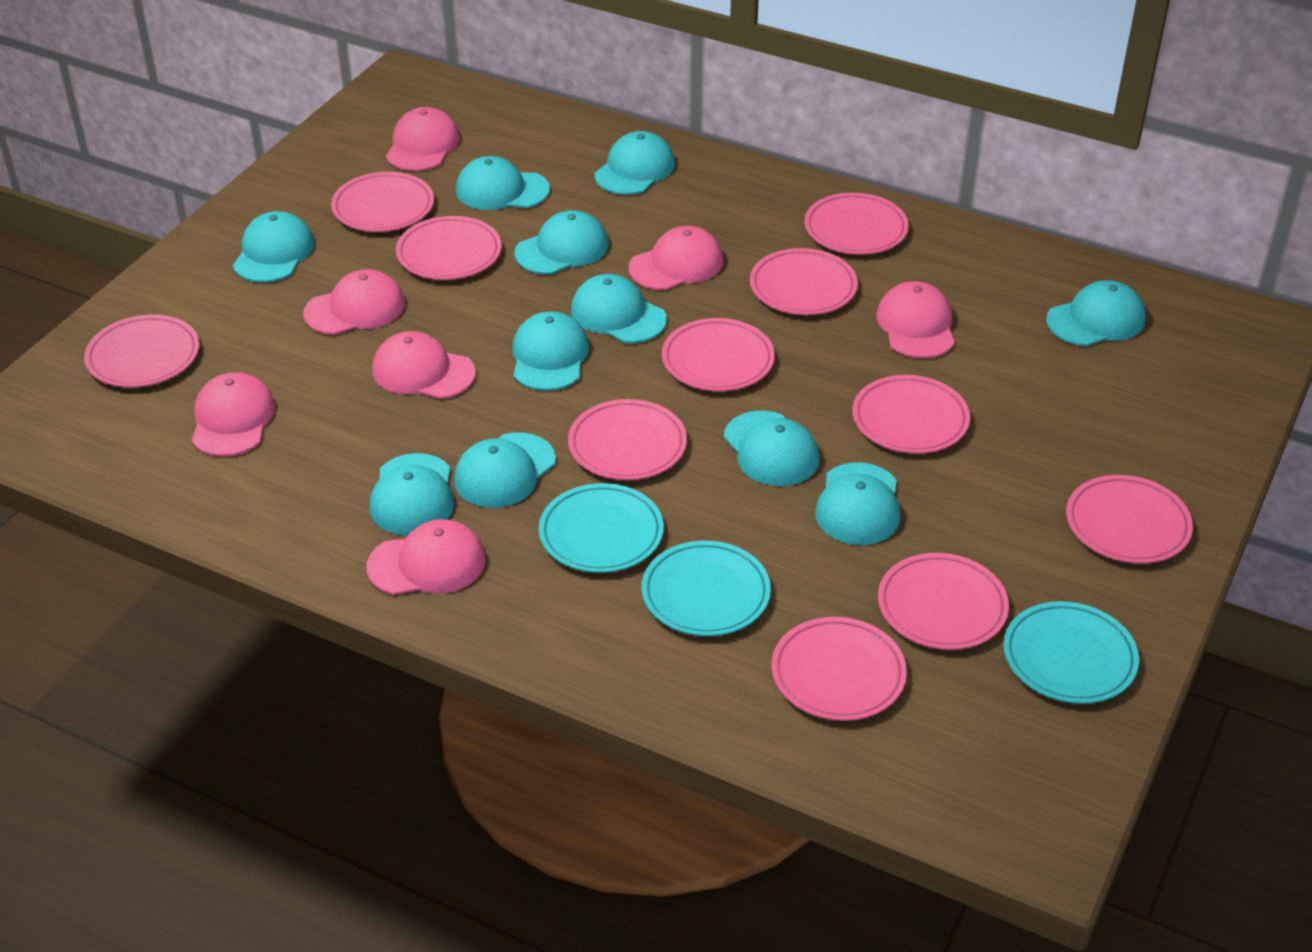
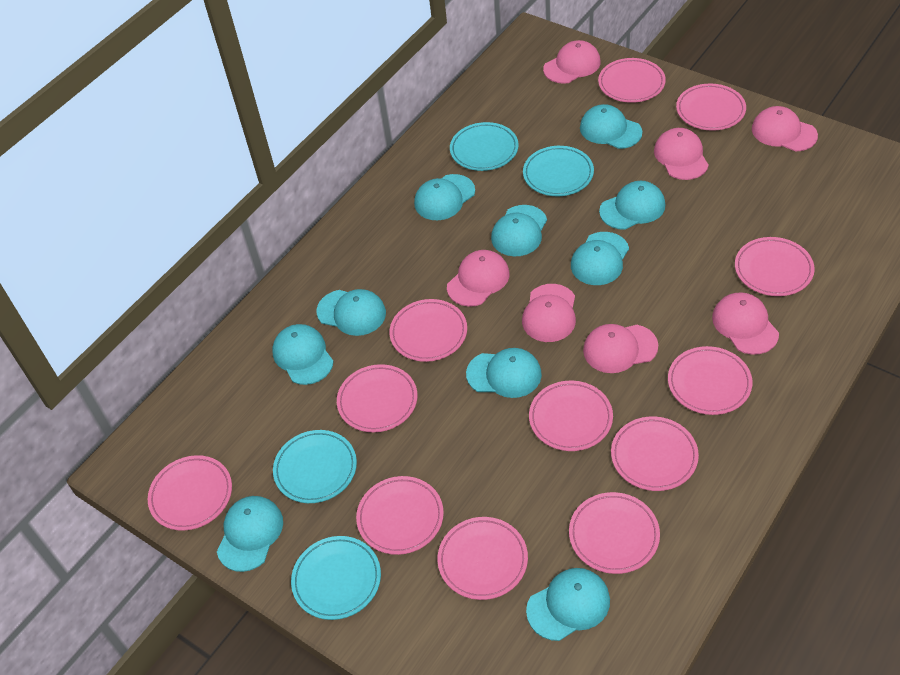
pink plate: [84,314,199,387] [331,172,434,232] [396,216,502,280] [568,399,687,480] [662,318,775,391] [750,248,858,315] [771,617,907,721] [804,193,909,255] [852,375,970,454] [878,553,1009,650] [1066,475,1193,563] = 11 -> [148,455,232,531] [337,364,418,432] [356,476,444,555] [390,299,467,362] [437,517,528,600] [529,381,613,451] [569,492,660,574] [598,58,666,103] [611,417,699,491] [668,346,752,415] [676,84,746,131] [735,237,815,296] = 12
turquoise cap: [233,211,314,283] [369,453,454,535] [454,432,556,508] [456,156,550,210] [512,311,589,391] [514,210,609,274] [571,274,667,343] [594,131,675,195] [724,411,819,486] [815,462,900,545] [1046,280,1146,346] = 11 -> [217,496,283,572] [272,324,334,385] [317,289,386,336] [414,174,475,220] [466,348,542,398] [491,205,547,256] [526,568,610,641] [571,232,629,285] [580,104,642,149] [599,181,665,230] = 10
turquoise plate: [539,483,664,573] [642,541,771,636] [1003,601,1139,704] = 3 -> [273,430,357,503] [291,536,381,620] [450,122,519,171] [523,146,594,196] = 4

